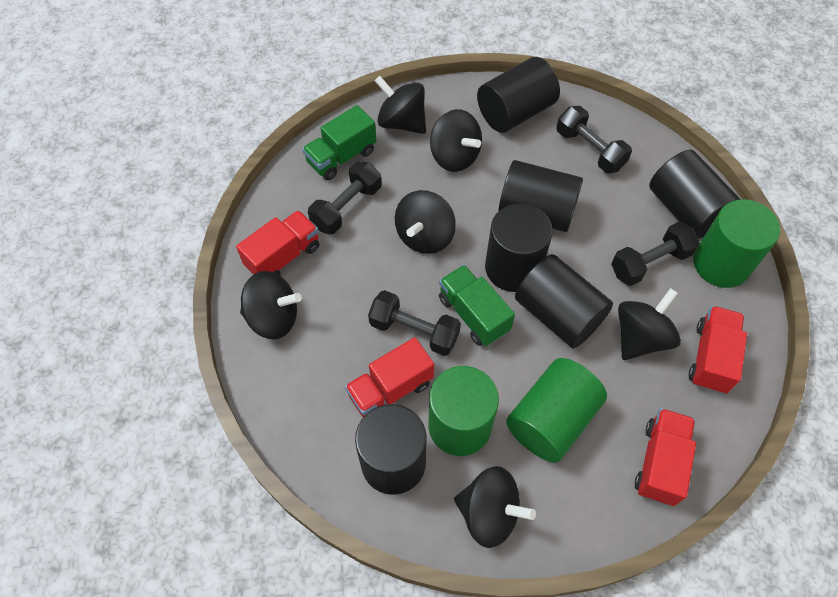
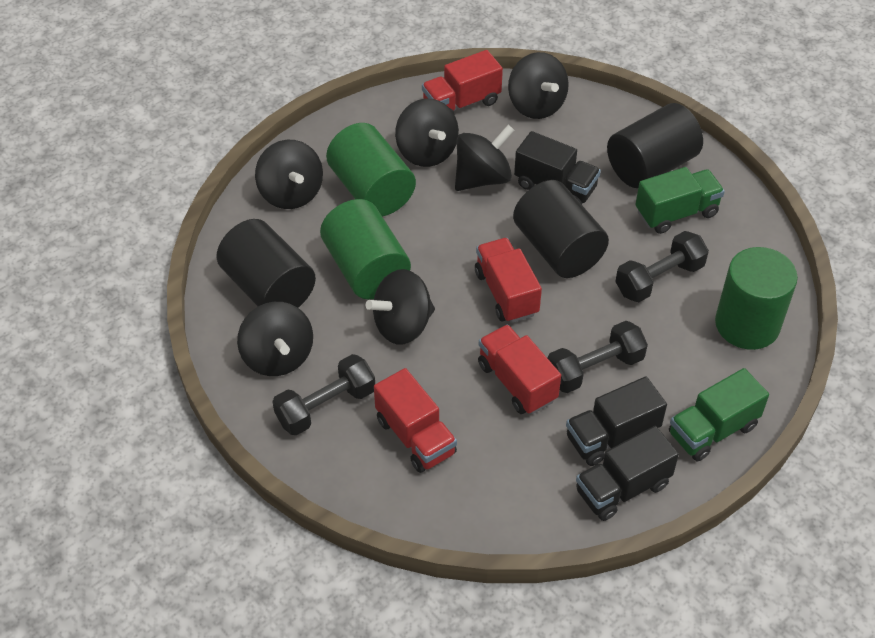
black cylinder: [355,404,427,495] [477,57,560,133] [485,203,553,292] [498,160,583,232] [515,254,613,349] [649,150,740,239] = 6 -> [216,219,316,308] [513,180,609,278] [607,103,703,188] = 3
black dumbbell: [308,161,382,234] [368,290,461,356] [556,106,632,173] [611,222,700,286] = 4 -> [272,354,375,435] [547,321,648,393] [615,231,709,302] = 3
black truck: none = 0 -> [514,131,601,204] [566,377,667,466] [576,426,679,521] = 3

